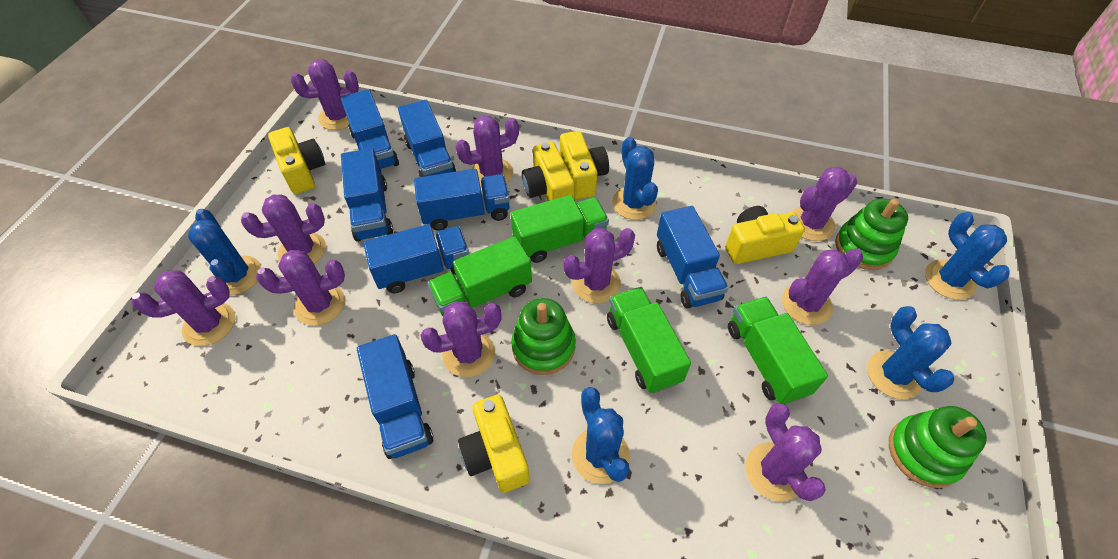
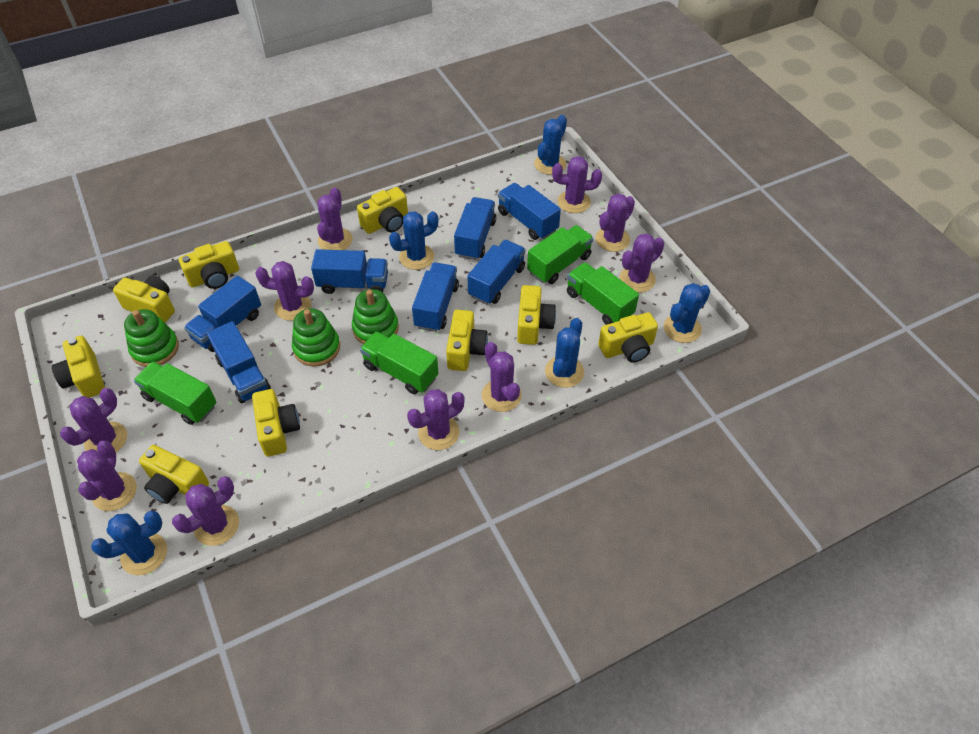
yellow camera: [268,127,325,194] [458,395,530,493] [522,142,575,201] [560,131,609,199] [725,206,805,264] = 5 -> [52,336,105,398] [113,276,175,323] [139,445,209,504] [179,241,239,289] [252,389,300,457] [357,187,408,234] [446,310,488,371] [517,285,556,345] [598,312,658,363] = 9

